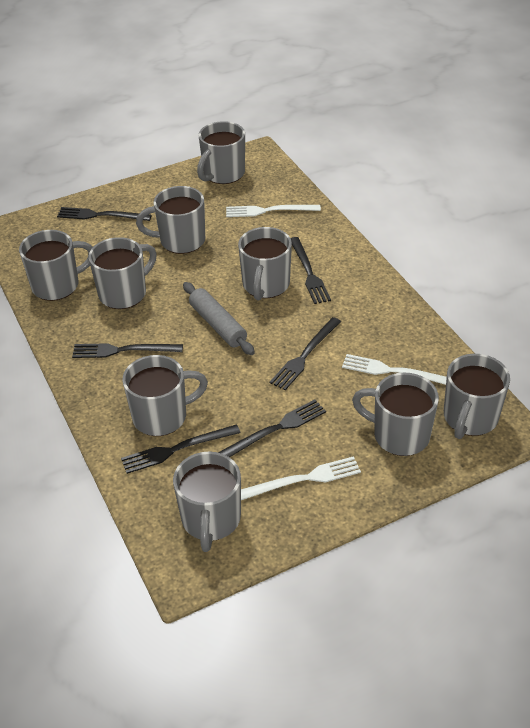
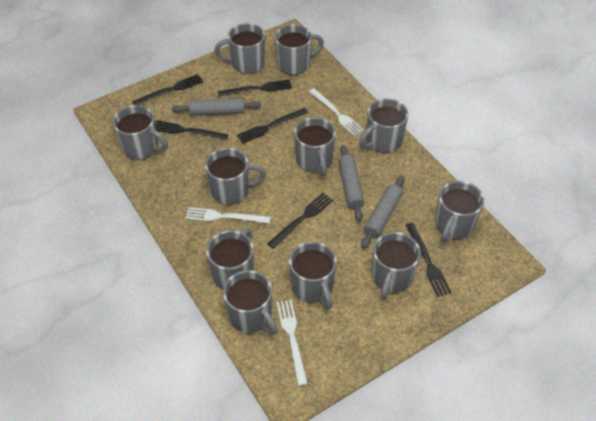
grey mug: [19,230,93,301] [89,237,157,309] [122,355,208,436] [136,186,205,254] [173,452,241,552] [197,121,245,184] [238,227,292,301] [352,372,439,456] [444,354,510,439] = 9 -> [113,105,168,160] [205,148,266,205] [206,228,254,289] [214,23,265,74] [223,270,278,335] [275,25,324,75] [289,242,337,309] [294,117,336,176] [359,98,408,153] [372,232,421,300] [435,181,484,242] = 11
grey rolling pin: [183,282,255,355] = 1 -> [172,98,261,116] [338,145,365,221] [361,176,405,248] = 3

